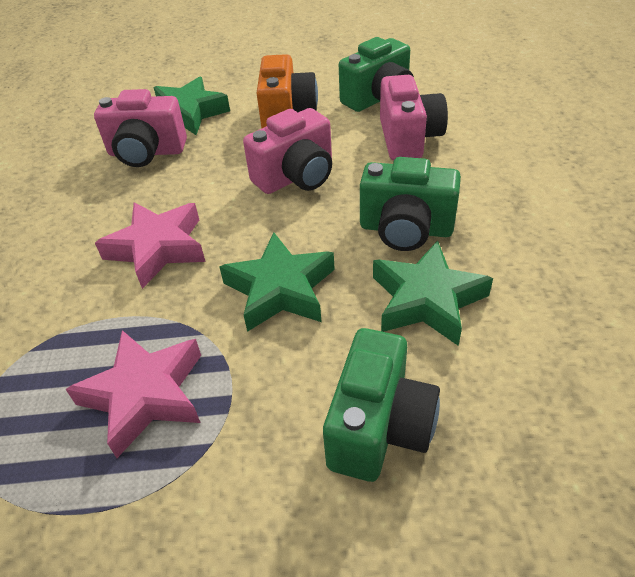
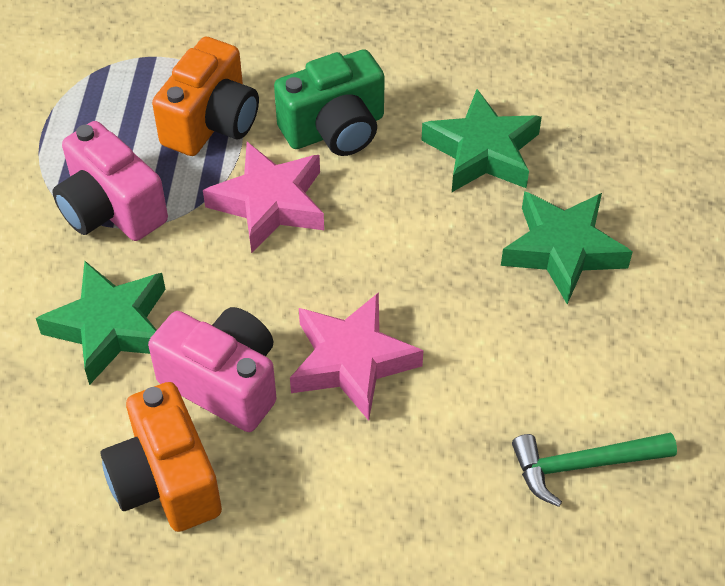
green camera: [323,328,440,482] [339,37,414,112] [360,157,461,251] = 3 -> [274,49,385,156] = 1
green hammer: none = 0 -> [512,432,677,507] = 1
orange camera: [256,54,318,128] = 1 -> [101,382,222,532] [152,37,259,156] = 2
pink camera: [94,89,187,167] [243,108,332,194] [380,75,448,160] = 3 -> [52,121,168,241] [148,307,277,432] = 2

